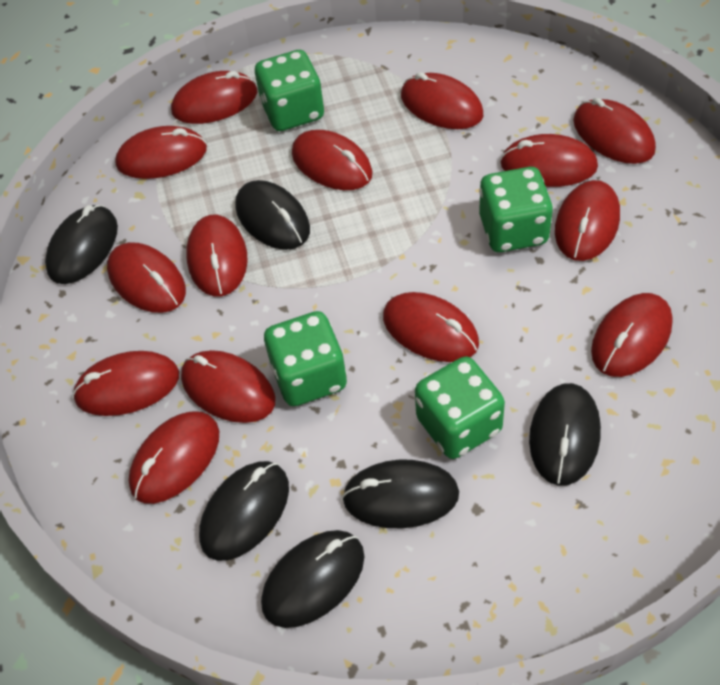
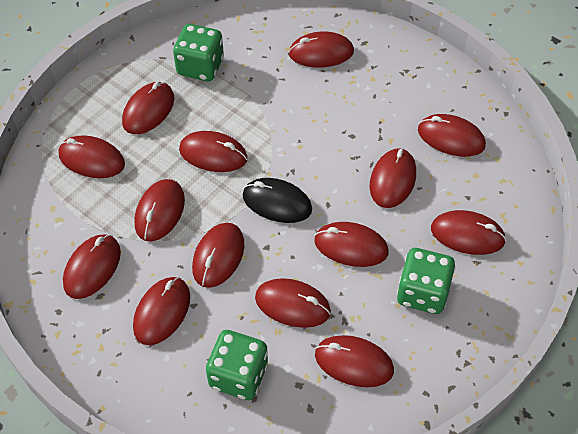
black mouse: [45,205,118,284] [199,461,289,561] [235,180,310,250] [261,530,364,628] [342,460,459,528] [529,383,601,486] = 6 -> [243,178,312,223] = 1
green dice: [255,50,324,131] [264,311,347,406] [415,356,505,459] [479,167,553,252] = 4 -> [173,24,224,81] [206,330,268,400] [397,248,455,314] = 3

